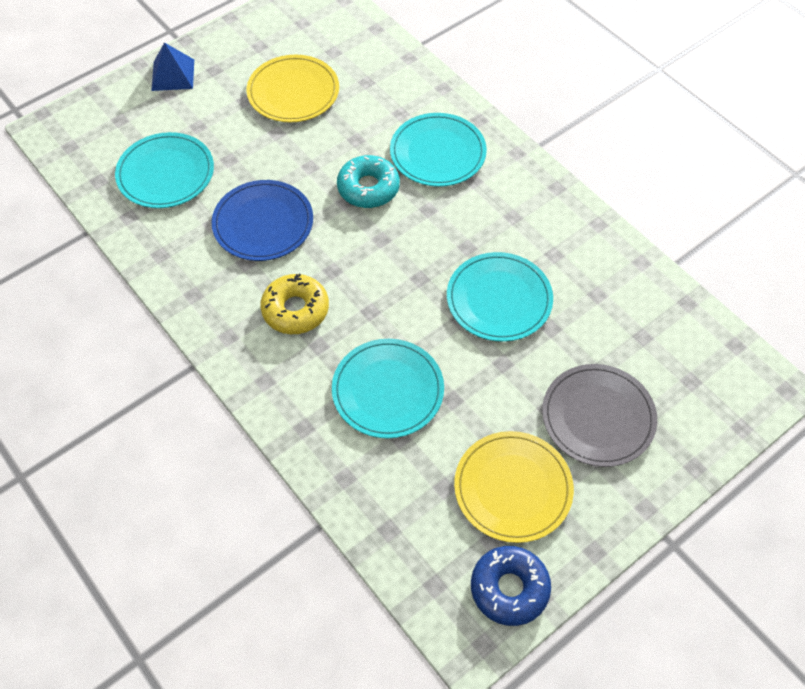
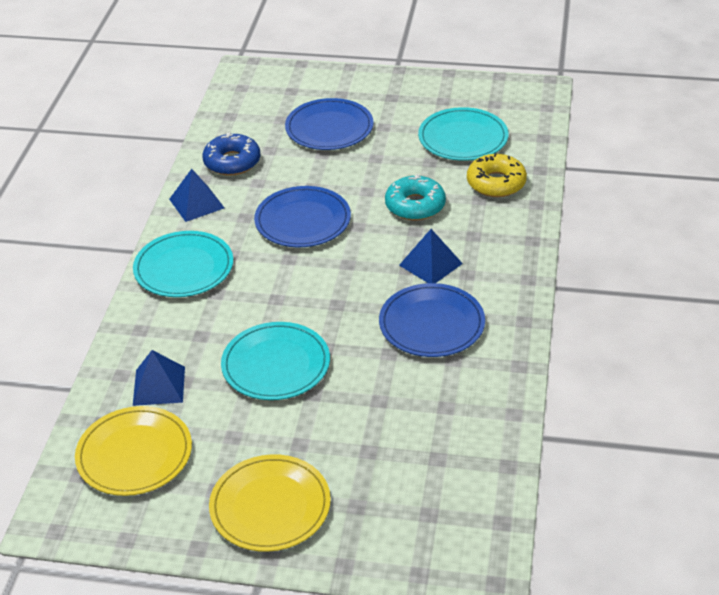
blue plate: [212,180,313,261] = 1 -> [254,186,351,247] [285,98,374,150] [379,283,485,357] = 3
blue pyramid: [151,42,194,91] = 1 -> [133,350,185,406] [169,169,224,222] [399,229,463,283] = 3
grey plate: [542,364,657,467] = 1 -> none = 0
turquoise plate: [115,132,214,208] [332,339,444,438] [390,113,487,187] [447,252,553,342] = 4 -> [133,231,233,297] [221,322,330,400] [418,107,508,161] = 3

